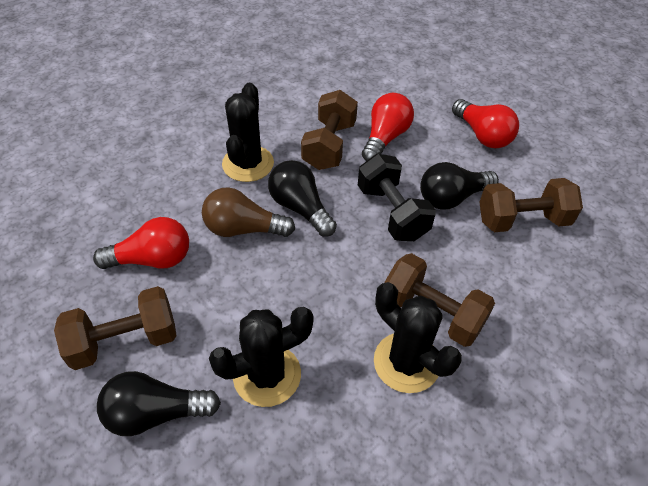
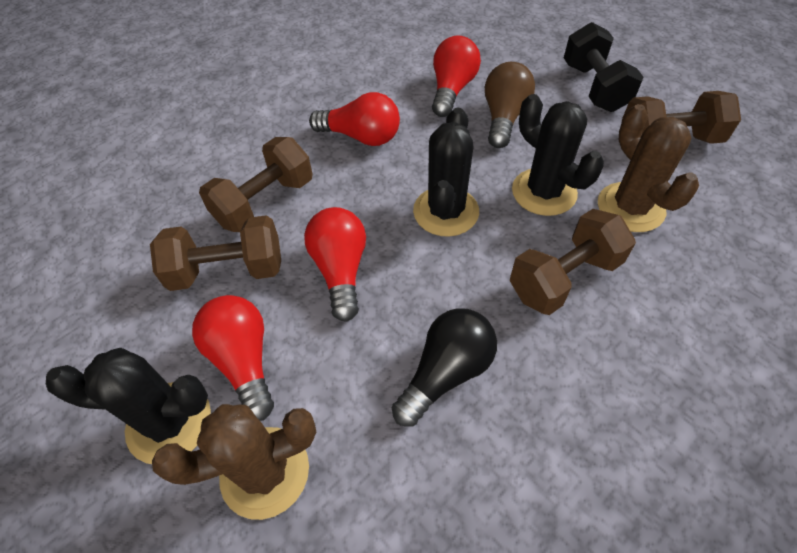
black light bulb: [97,371,221,436] [268,160,337,237] [420,162,499,210] = 3 -> [392,308,497,426] = 1
brown cactus: none = 0 -> [152,404,316,520] [598,104,699,232] = 2
red light bulb: [93,217,189,269] [362,93,414,161] [452,99,519,148] = 3 -> [192,295,274,421] [304,207,366,322] [309,92,400,146] [432,36,481,117] = 4

